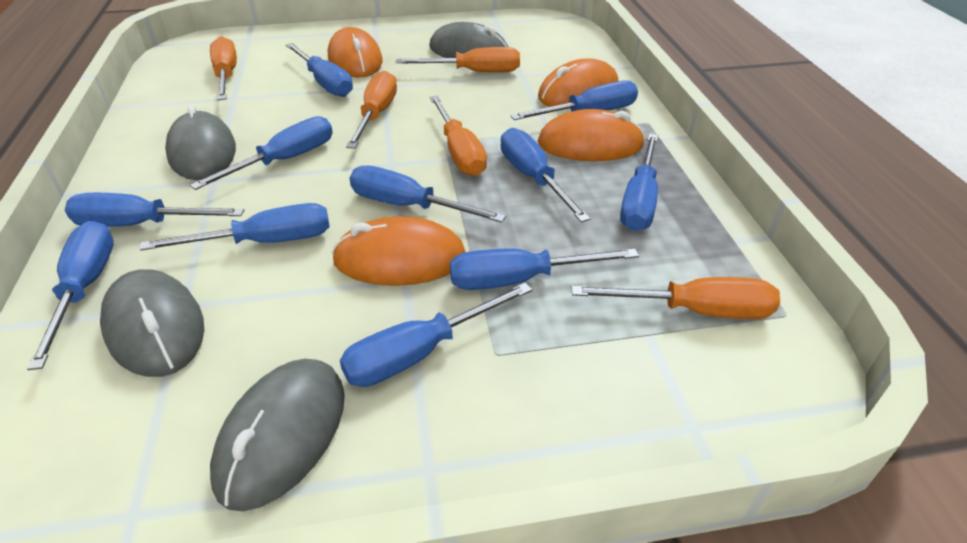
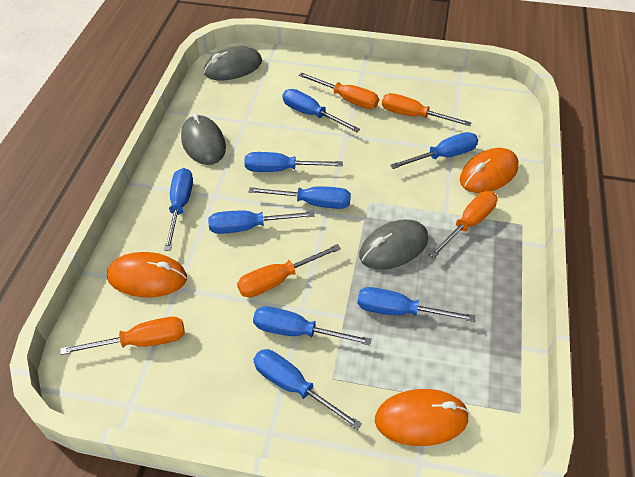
blue screwdriver: [27,221,114,370] [65,193,244,227] [139,203,330,251] [190,116,333,190] [286,43,353,97] [340,283,532,387] [350,165,506,223] [450,248,639,290] [501,128,591,222] [510,81,638,120] [620,134,658,231] = 11 -> [164,168,193,251] [208,210,314,234] [244,152,343,172] [249,186,351,209] [253,306,372,345] [253,349,362,430] [282,89,360,132] [357,287,476,322] [390,132,478,169] = 9
grey mouse: [100,269,204,377] [165,105,236,180] [210,359,345,511] [429,22,508,58] = 4 -> [181,113,226,165] [204,46,262,81] [359,219,428,270] = 3
orange mouse: [328,27,383,78] [331,216,465,286] [537,109,645,161] [538,58,618,107] = 4 -> [107,252,187,297] [375,389,469,446] [460,148,519,193] = 3

